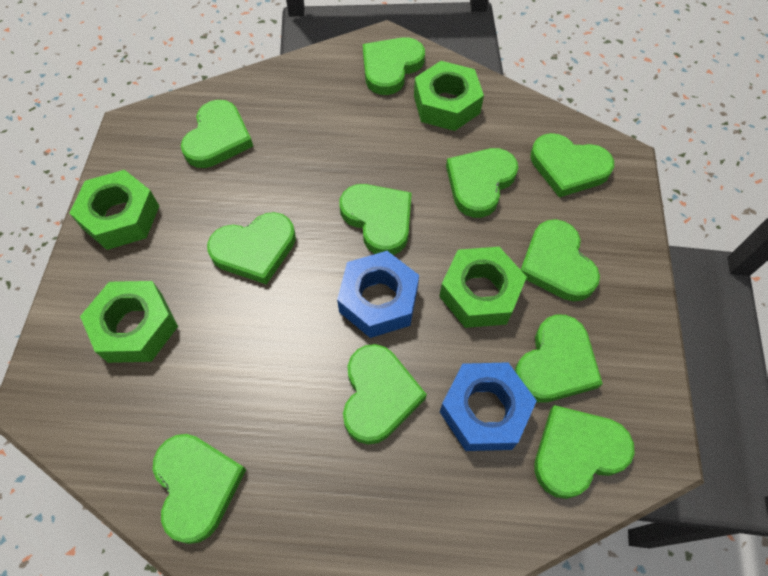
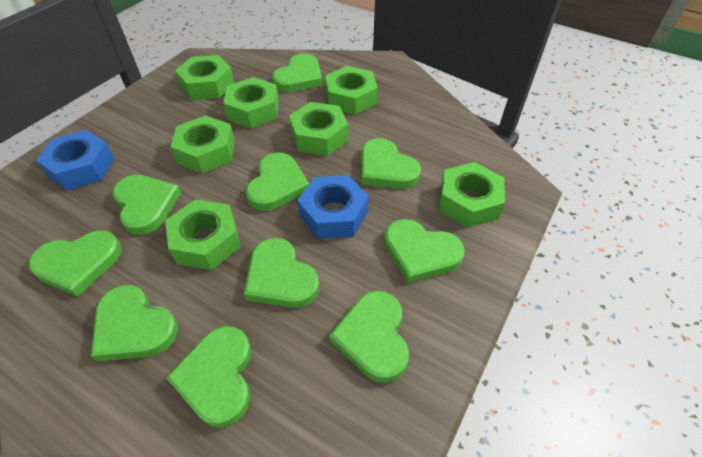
green heart: [153,434,246,544] [181,100,253,168] [207,212,296,285] [340,184,412,255] [343,344,427,444] [363,37,425,95] [446,148,518,218] [515,315,603,403] [521,219,600,302] [530,133,614,197] [534,405,635,499] = 11 -> [28,230,122,297] [91,285,178,361] [113,175,181,235] [166,326,251,428] [244,238,319,308] [246,153,309,211] [272,54,322,92] [329,291,409,383] [361,138,421,189] [384,219,465,283] = 10
green nut: [70,170,159,250] [80,281,178,363] [414,61,484,131] [439,247,527,328] = 4 -> [165,199,241,270] [171,115,235,174] [175,55,234,100] [223,77,279,128] [289,102,348,156] [325,66,378,115] [439,162,505,228] = 7

